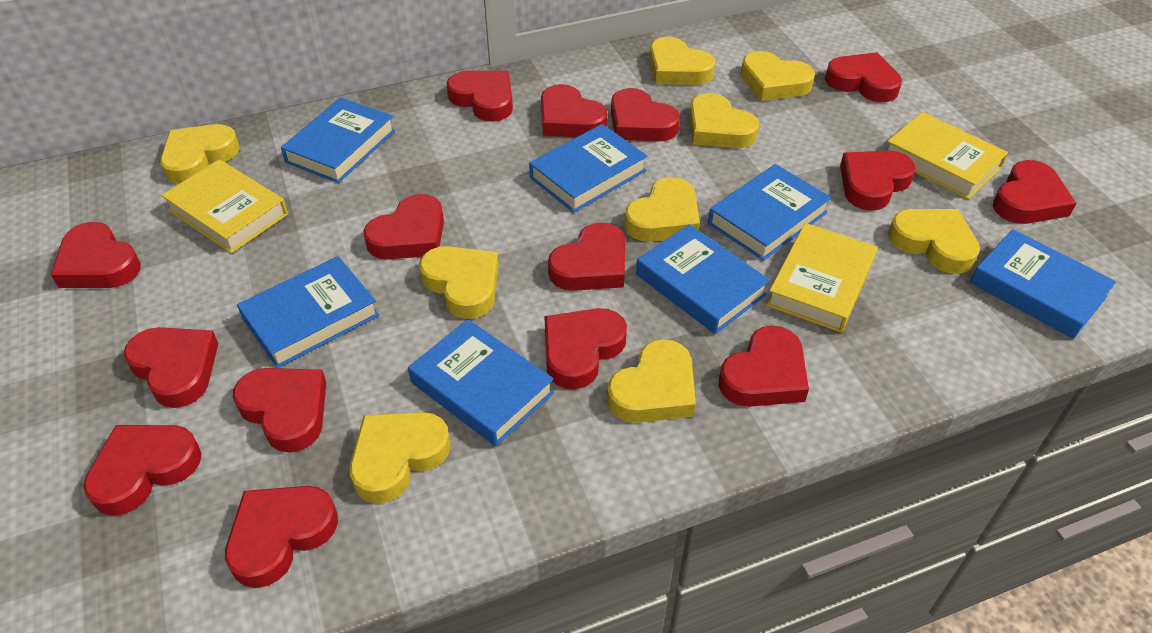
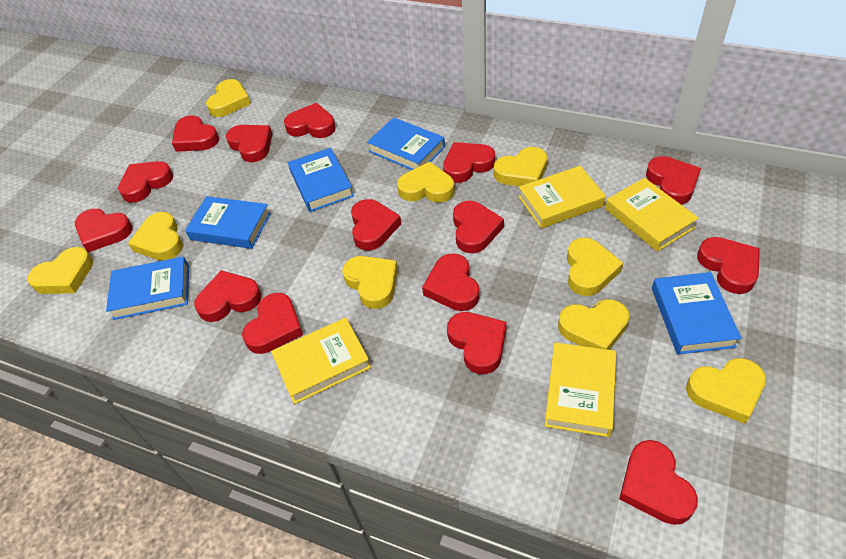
blue book: [237,256,379,368] [281,97,395,183] [408,319,554,446] [529,124,647,213] [636,224,770,334] [708,164,831,261] [970,229,1116,339] = 7 -> [106,256,189,320] [185,196,271,249] [288,148,354,212] [367,117,445,170] [652,272,742,354] = 5
yellow book: [161,159,288,253] [766,223,878,332] [887,112,1008,200] = 3 -> [271,318,371,404] [518,166,606,229] [545,342,616,437] [605,178,699,252] = 4

